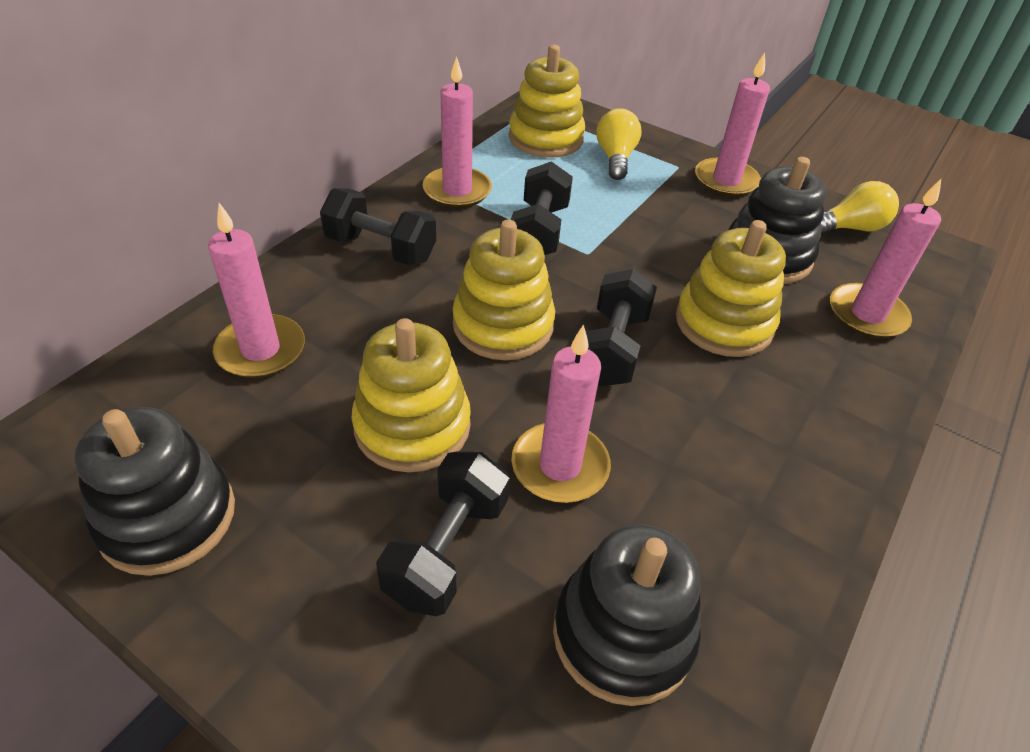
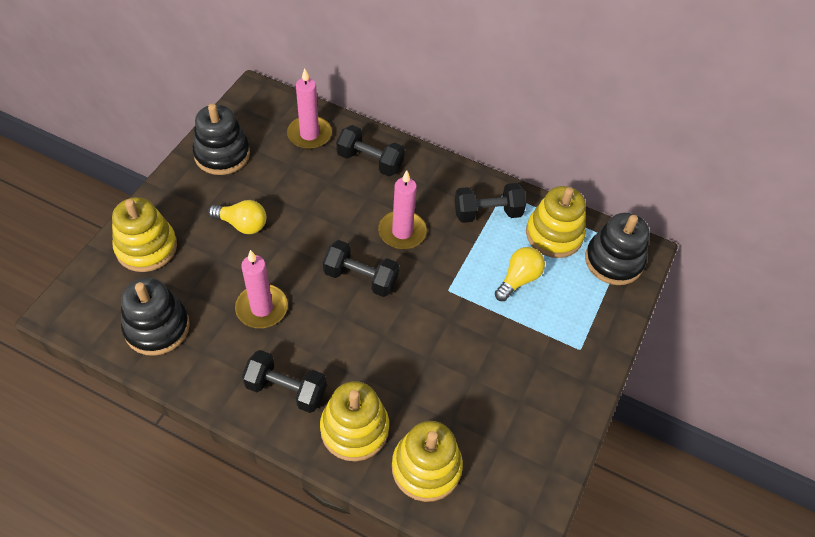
pink candle: [208,203,305,378] [423,56,492,208] [511,324,611,503] [695,53,770,197] [830,179,941,339] = 5 -> [235,250,288,328] [287,68,332,149] [378,170,427,249] = 3

